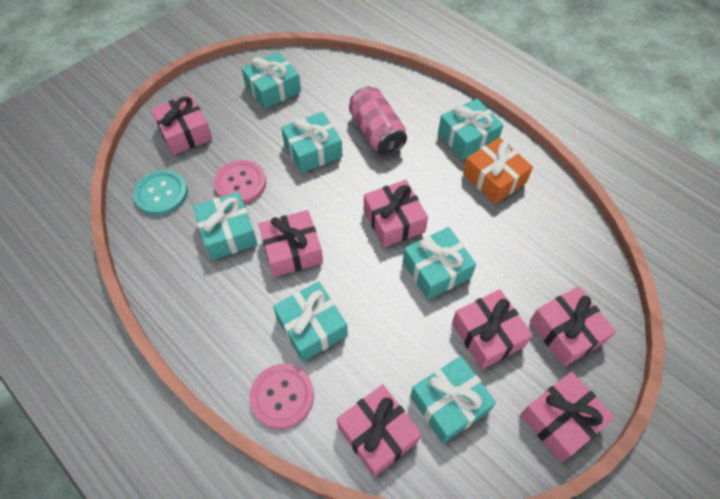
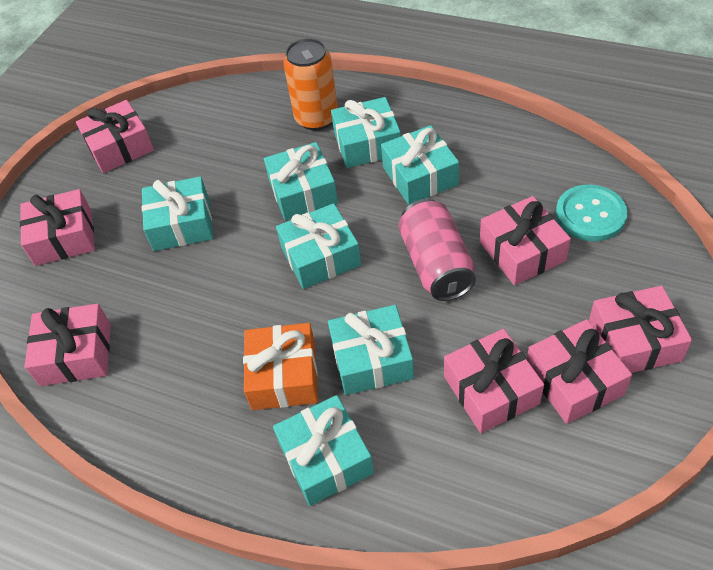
orange can: none = 0 -> [284,38,338,130] = 1
pink button: [214,160,266,204] [249,364,314,429] = 2 -> none = 0

